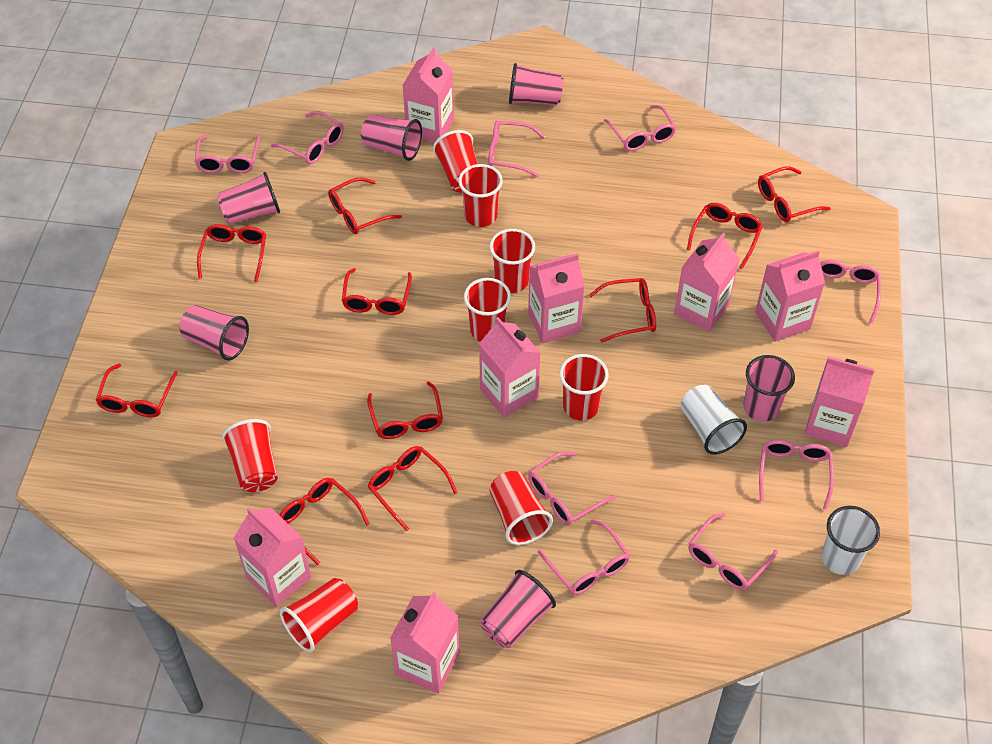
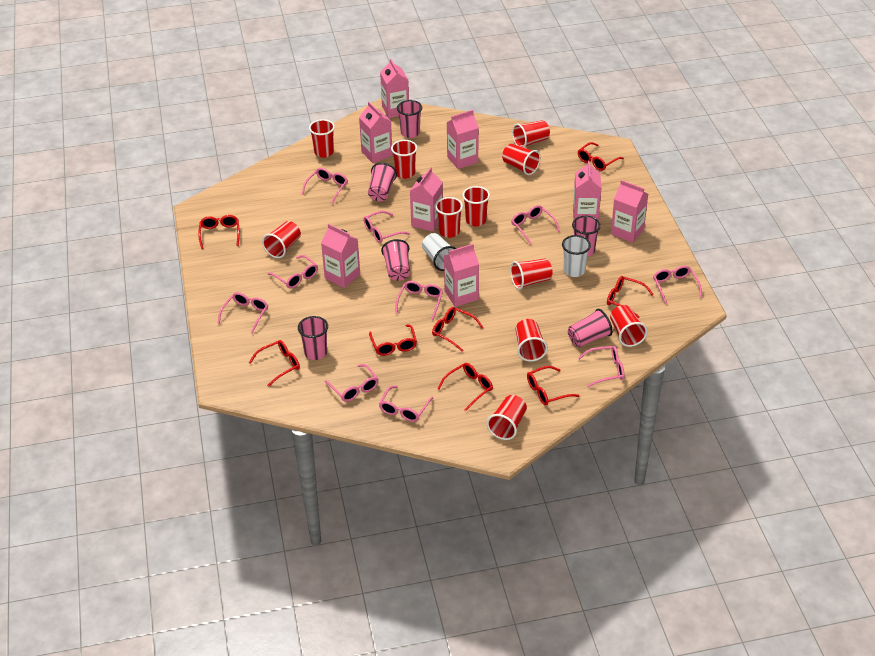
pink glasses: [195,135,260,173] [271,111,344,164] [488,121,545,177] [528,451,615,525] [538,519,630,595] [604,105,676,151] [688,513,778,590] [759,439,834,510] [820,260,881,324] = 9 -> [217,292,268,334] [268,255,318,289] [302,168,348,204] [324,364,378,402] [363,211,410,243] [379,386,433,422] [395,281,443,320] [511,205,560,244] [578,346,624,387] [653,265,702,305] = 10
red cup: [222,419,278,492] [280,578,358,652] [433,130,478,193] [458,164,503,227] [464,278,511,342] [489,229,535,293] [489,471,553,545] [559,354,609,421] = 8 -> [262,221,301,258] [309,119,335,158] [391,140,418,179] [435,197,463,238] [462,186,490,226] [487,395,527,440] [502,144,541,175] [510,258,553,289] [512,120,550,148] [516,319,548,362] [610,305,648,347] = 11
red glasses: [96,363,178,418] [197,224,266,282] [279,478,370,565] [328,177,402,234] [342,268,412,315] [367,381,443,439] [368,446,458,531] [589,278,656,343] [687,203,763,269] [758,166,831,222] = 10 -> [198,215,240,249] [249,340,300,387] [369,324,417,356] [432,307,483,351] [438,363,493,411] [527,366,579,406] [578,142,624,171] [607,276,654,318] = 8

